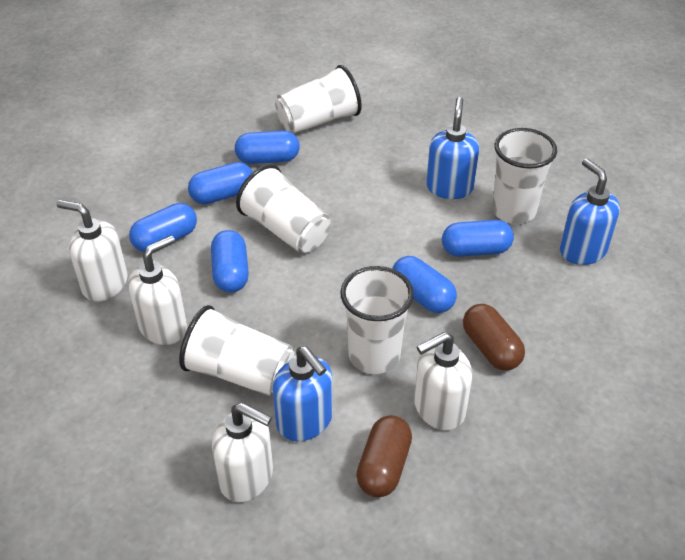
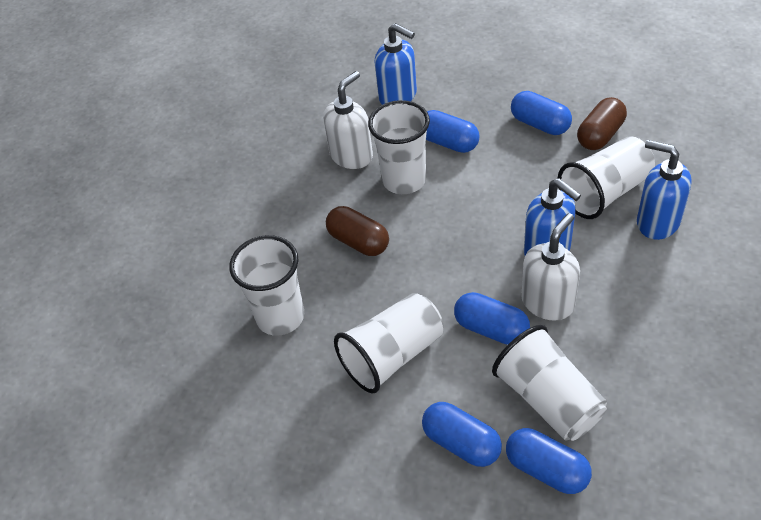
blue capsule: [129,203,197,252] [188,162,253,204] [211,230,249,292] [235,130,300,164] [392,256,457,313] [442,220,514,257] = 6 -> [422,402,502,467] [426,110,479,153] [454,292,530,345] [506,428,592,494] [511,91,572,135] = 5
white soap dispenser: [57,200,128,301] [128,235,187,345] [212,403,273,502] [414,332,472,430] = 4 -> [323,71,373,169] [521,213,580,321] = 2

